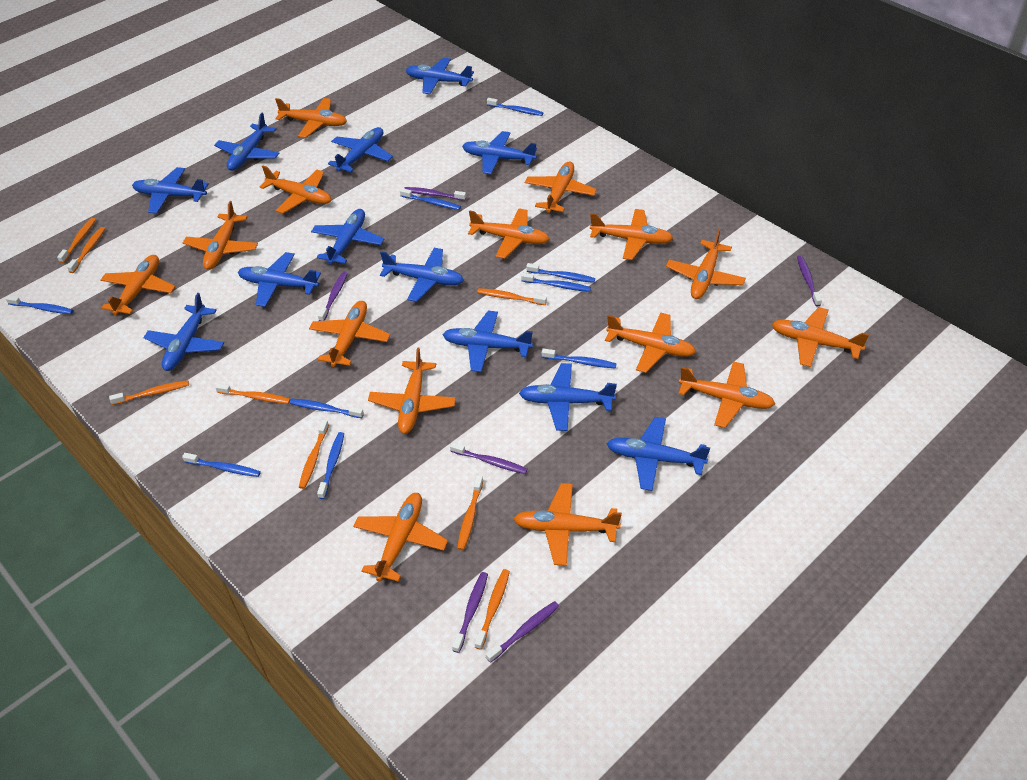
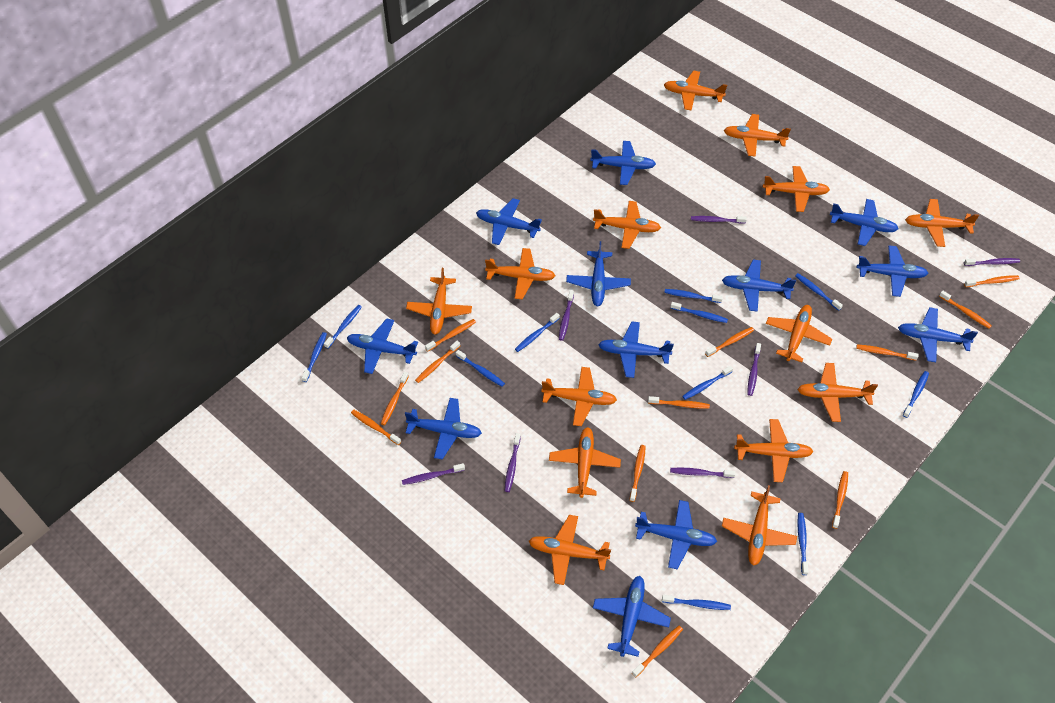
blue toothbrush: [6,296,74,314] [182,453,261,477] [290,399,364,418] [317,432,344,499] [400,188,461,210] [487,98,544,116] [521,273,591,292] [526,263,595,283] [542,348,617,369] = 9 -> [302,332,327,382] [324,305,362,349] [456,350,505,387] [515,313,560,352] [662,595,731,610] [664,289,723,303] [671,302,728,323] [682,366,733,400] [795,273,843,311] [797,513,808,575] [903,371,929,418] = 11
orange plane: [100,255,175,315] [183,201,258,270] [260,166,331,214] [275,98,347,138] [309,301,390,367] [353,493,448,582] [368,347,456,434] [468,208,549,259] [514,483,622,566] [525,162,597,213] [590,209,673,260] [605,312,696,373] [666,229,746,299] [679,361,775,428] [772,307,869,367] = 15 -> [406,268,472,335] [485,248,555,299] [529,515,611,585] [541,367,617,426] [549,427,621,498] [593,201,661,249] [664,71,727,111] [722,485,797,566] [724,114,791,157] [734,419,814,482] [762,166,830,212] [766,305,832,362] [797,363,878,422] [905,199,979,247] = 14
orange toothbrush: [57,218,96,263] [67,227,105,273] [109,380,189,405] [215,383,290,404] [299,420,329,489] [457,475,483,550] [475,569,510,650] [477,288,547,305] = 8 -> [351,410,401,445] [381,372,409,425] [415,341,460,383] [425,319,476,352] [630,445,646,502] [632,626,683,677] [648,396,710,409] [705,327,754,357] [832,471,848,529] [856,344,919,360] [939,291,992,329] [964,275,1020,287] = 12
purple toothbrush: [318,271,348,321] [404,187,466,201] [450,442,528,474] [452,572,488,653] [486,601,559,663] [797,256,822,306] = 6 -> [402,463,465,485] [505,433,521,492] [559,290,574,341] [670,468,735,478] [691,216,747,223] [747,343,761,396] [964,258,1020,266] = 7

